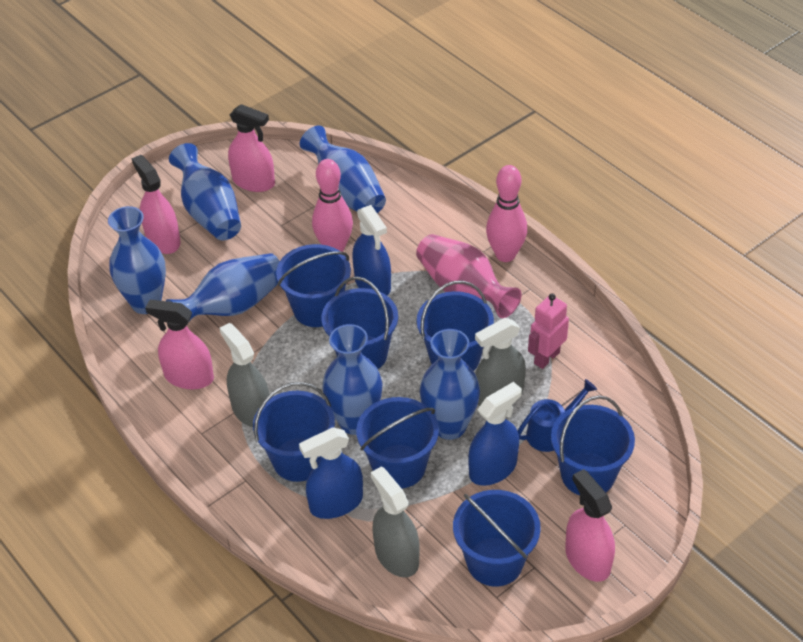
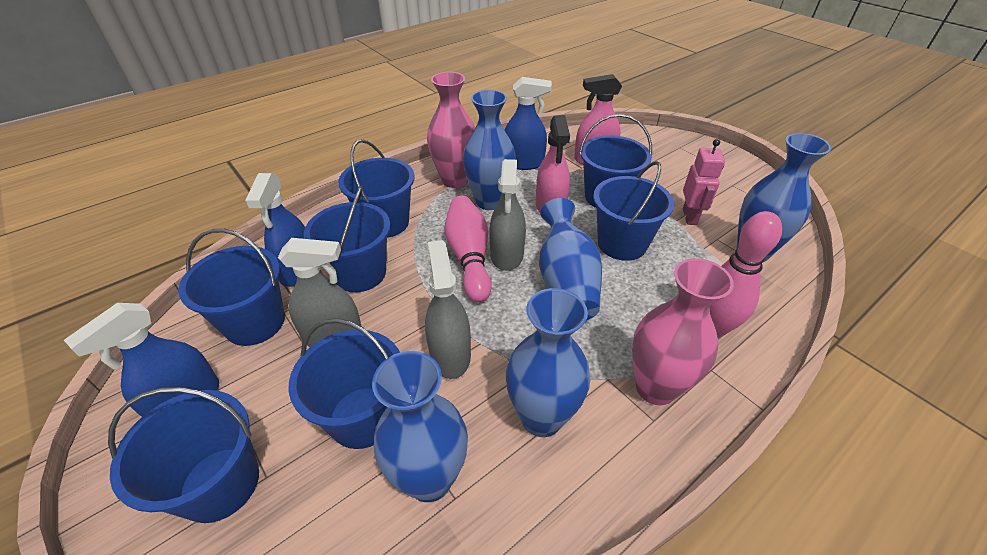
blue vase: [108,206,166,314] [166,253,280,323] [169,143,241,240] [300,126,386,213] [322,324,383,435] [420,329,480,440] = 6 -> [372,351,468,502] [463,90,516,210] [506,288,590,437] [539,198,602,320] [737,133,831,262] = 5
blue watering can: [518,379,597,452] = 1 -> none = 0
pink spray bottle: [132,155,181,254] [145,300,214,389] [228,104,275,192] [565,469,615,582] = 4 -> [536,115,570,214] [574,74,622,165] = 2
pink vase: [416,234,522,318] = 1 -> [427,72,475,188] [632,258,734,405] = 2

